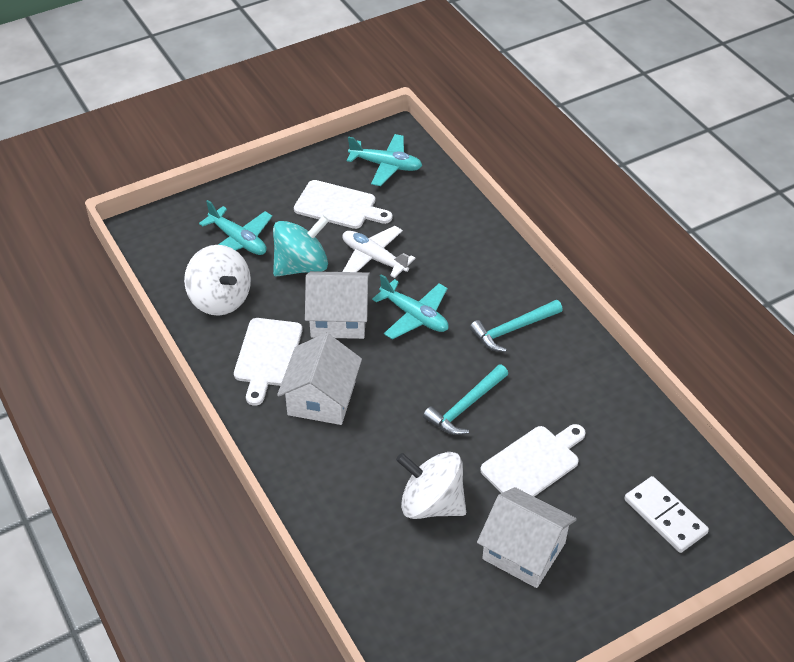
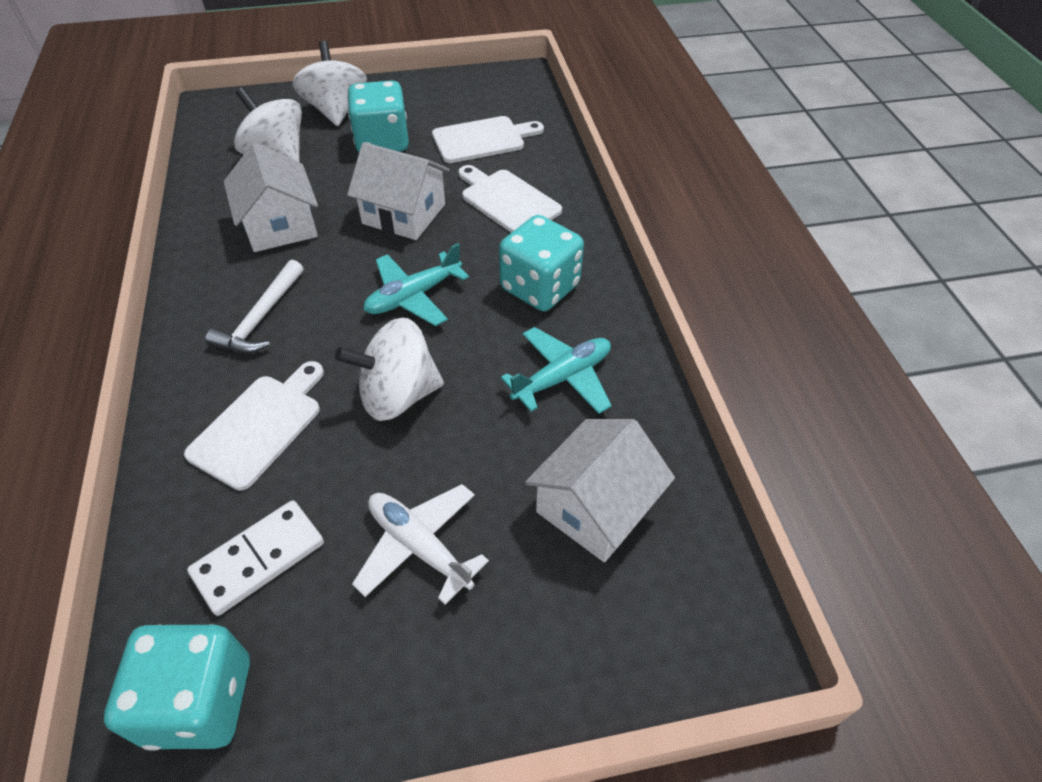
turquoise dice: none = 0 -> [104,624,250,751] [347,80,409,152] [499,215,584,311] = 3
turquoise hammer: [423,364,508,435] [470,300,563,352] = 2 -> none = 0
turquoise plane: [199,200,272,255] [347,134,422,186] [372,274,449,339] = 3 -> [363,243,469,326] [501,327,612,414] = 2
turquoise spinning top: [273,216,329,277] = 1 -> none = 0
white hammer: none = 0 -> [205,260,304,354] = 1
white spinning top: [184,245,251,316] [396,452,466,519] = 2 -> [234,87,302,163] [293,41,367,126] [335,318,444,421] = 3

